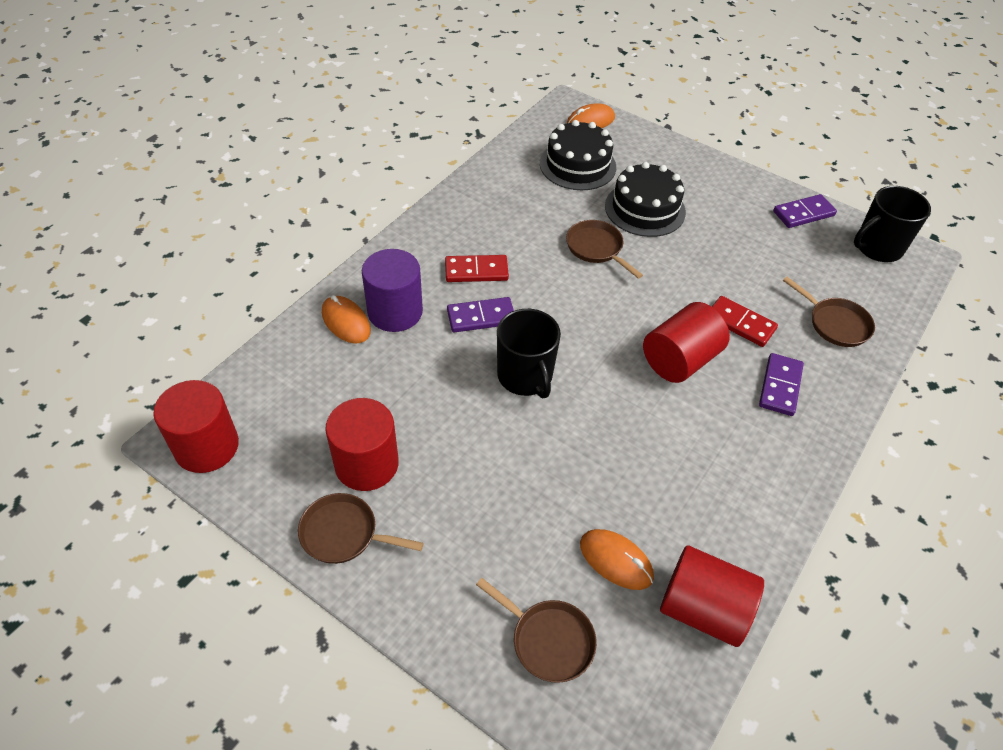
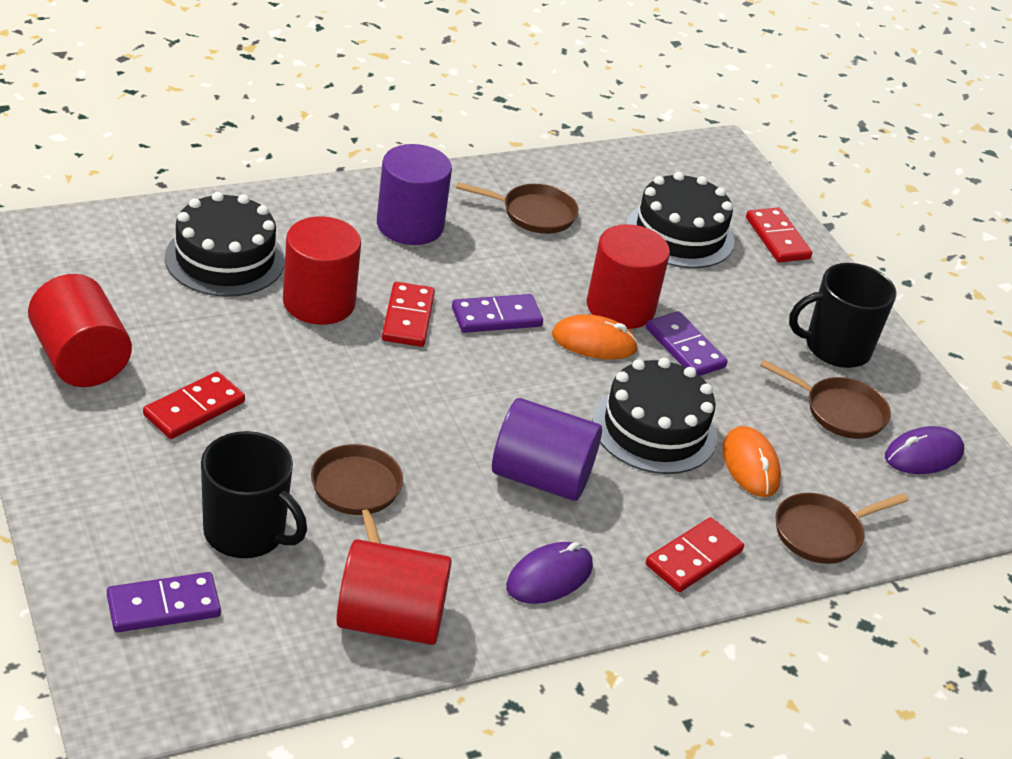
black cake: [540,120,616,190] [605,162,686,237] = 2 -> [165,192,285,297] [592,358,718,474] [626,172,735,268] = 3
orange mouse: [322,295,371,343] [567,103,615,128] [580,529,654,590] = 3 -> [552,314,639,359] [722,426,781,497] = 2
purple cylinder: [362,249,423,332] = 1 -> [377,144,452,245] [492,398,602,501] = 2
purple mouse: none = 0 -> [506,542,593,604] [885,426,964,474] = 2
red domino: [445,255,509,282] [712,296,778,347] = 2 -> [143,371,245,439] [382,282,435,347] [646,517,744,592] [746,207,812,262] = 4

